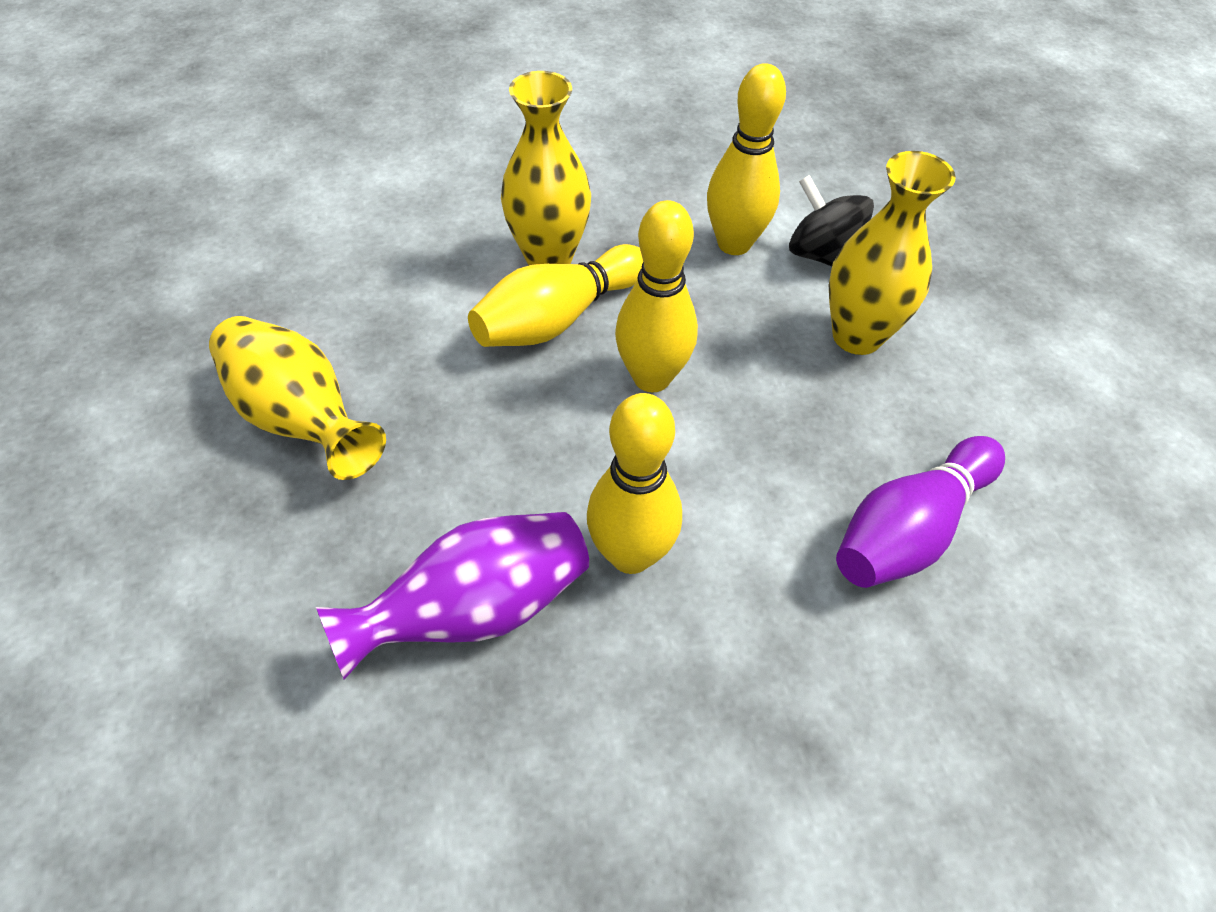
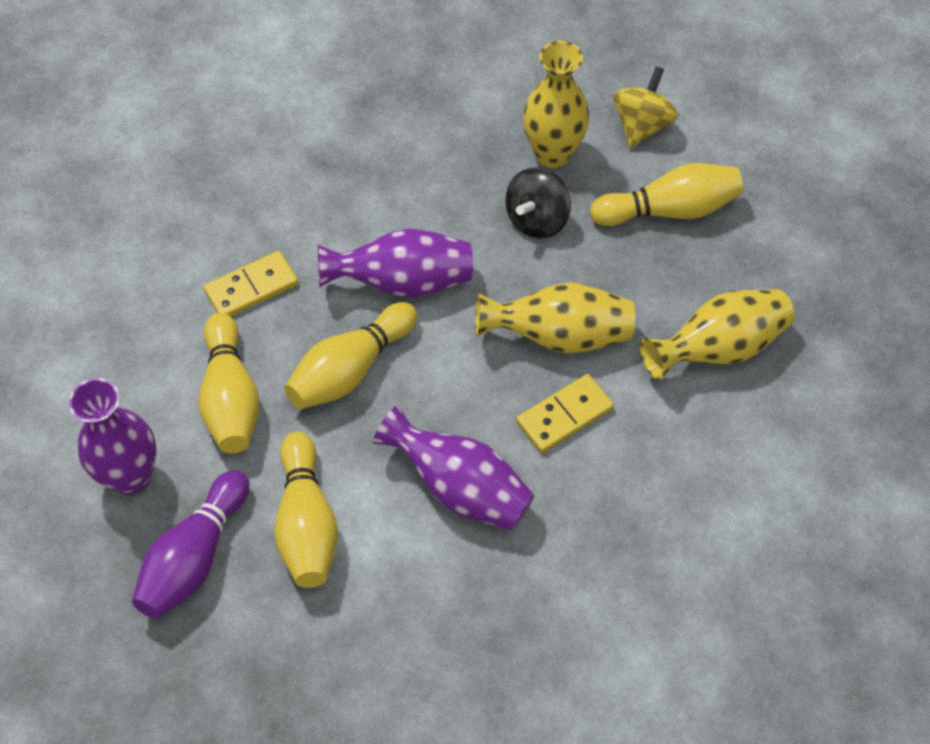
purple vase: [316,512,589,680] = 1 -> [69,378,157,495] [318,228,473,298] [373,405,534,530] = 3
yellow domino: none = 0 -> [204,251,298,316] [516,374,614,453] = 2
yellow spinning top: none = 0 -> [613,66,678,148] = 1

